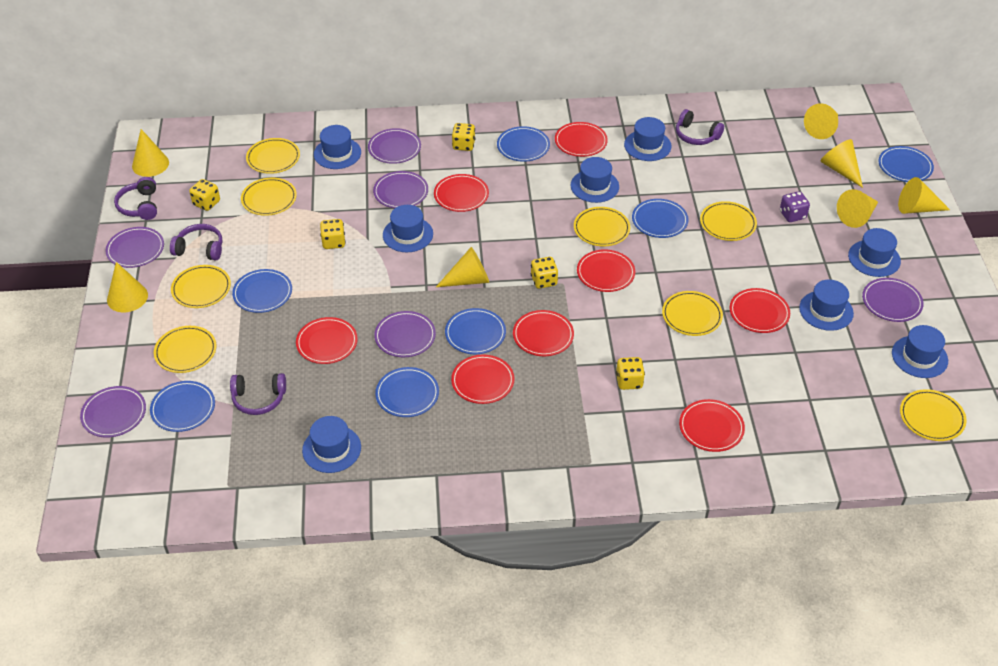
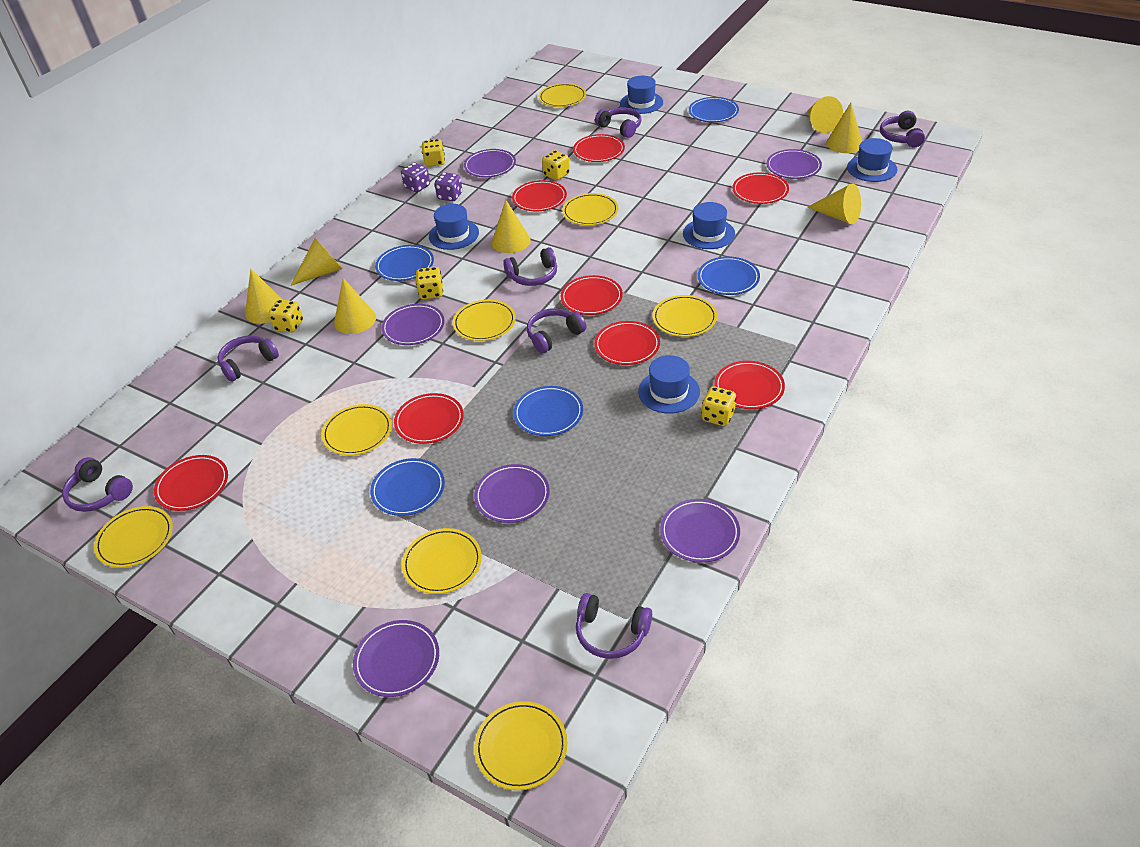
blue hat: [302,416,361,473] [314,125,361,169] [383,205,433,252] [571,157,619,203] [624,117,672,161] [799,280,854,331] [848,228,901,277] [892,325,948,378] = 8 -> [429,204,479,250] [620,76,663,114] [638,355,700,414] [683,202,735,249] [847,138,898,182] = 5
blue plate: [150,381,215,432] [232,269,292,313] [375,367,439,417] [445,308,506,354] [497,126,550,162] [632,199,689,238] [878,146,934,182] = 7 -> [370,458,445,516] [375,245,434,281] [513,386,583,436] [689,97,739,122] [698,257,760,295] = 5
purple dice: [780,191,810,222] = 1 -> [401,163,430,192] [435,172,462,201] = 2
purple headphones: [114,177,157,220] [170,224,222,261] [230,373,286,415] [676,109,724,145] = 4 -> [62,457,133,512] [218,335,279,382] [503,247,557,286] [527,308,586,354] [576,593,652,659] [595,108,642,138] [880,111,925,148] = 7

